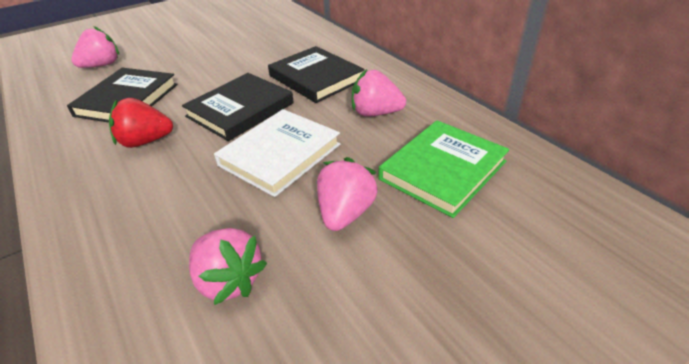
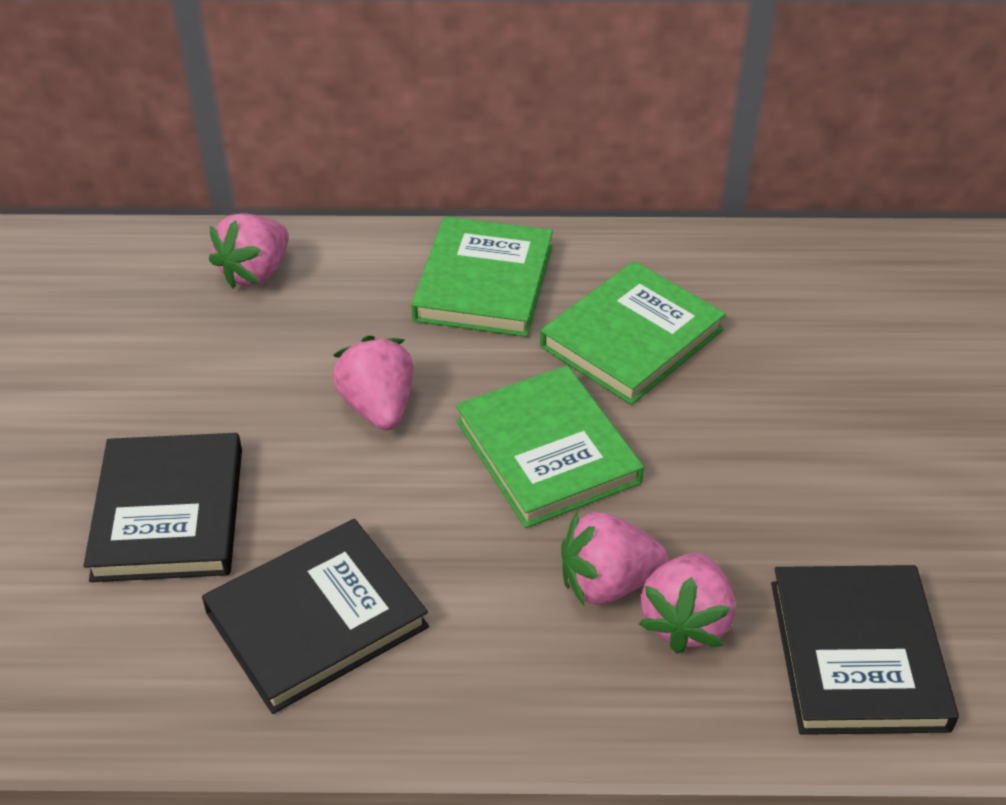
green book: [378,120,509,218] = 1 -> [411,216,553,337] [456,365,644,528] [540,261,726,405] = 3
red strawberry: [109,98,173,148] = 1 -> none = 0
white book: [214,109,341,197] = 1 -> none = 0

